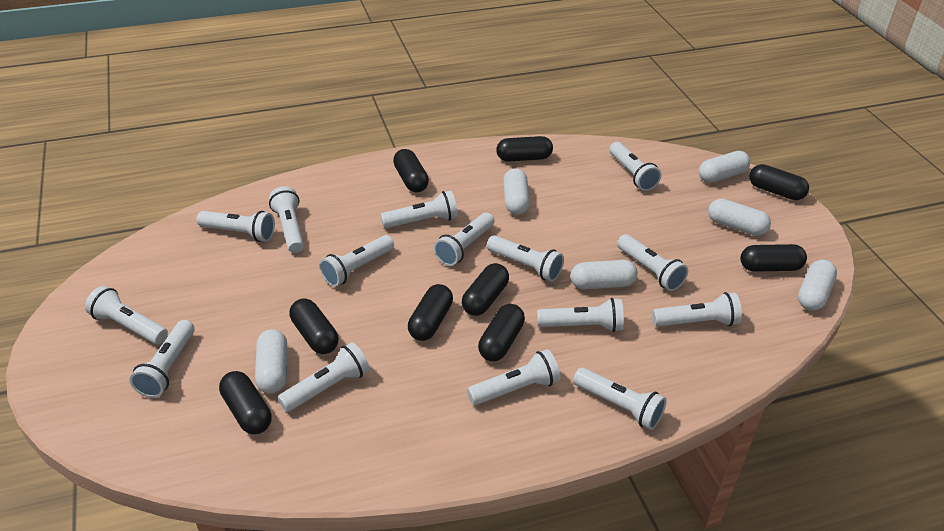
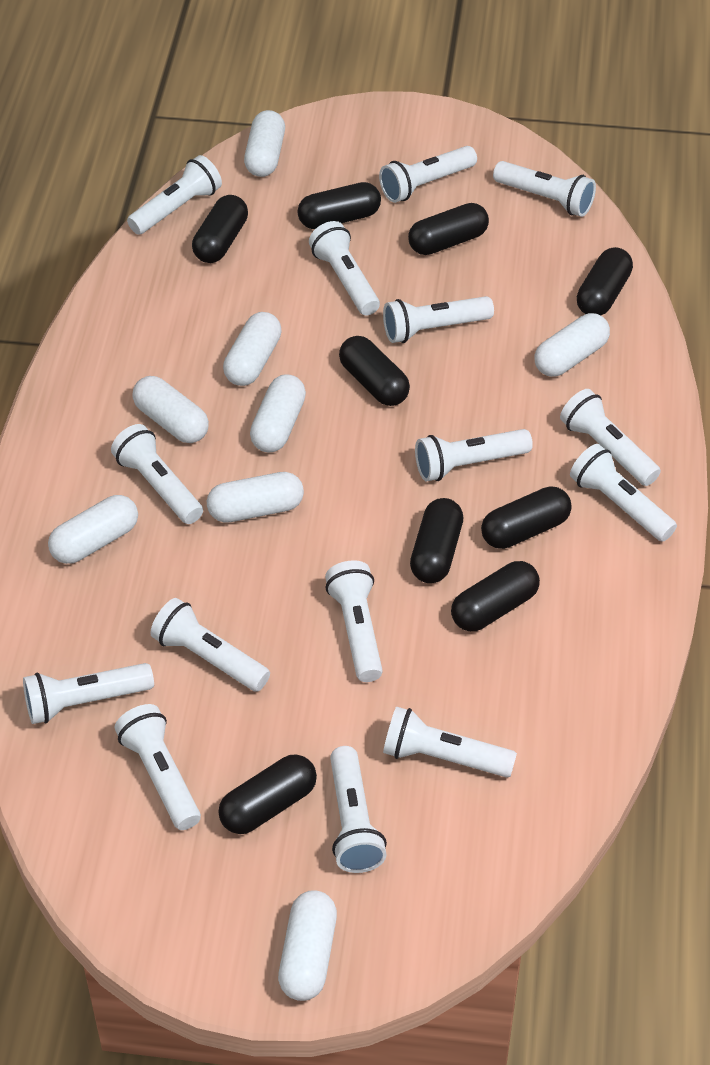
white capsule: [255,329,287,394] [503,168,530,215] [571,260,638,290] [699,151,750,183] [708,199,771,236] [798,260,837,311] = 6 -> [48,495,138,564] [132,376,209,443] [207,472,304,523] [223,312,282,386] [244,110,285,177] [250,374,306,452] [278,890,337,1001] [535,313,610,377] = 8

